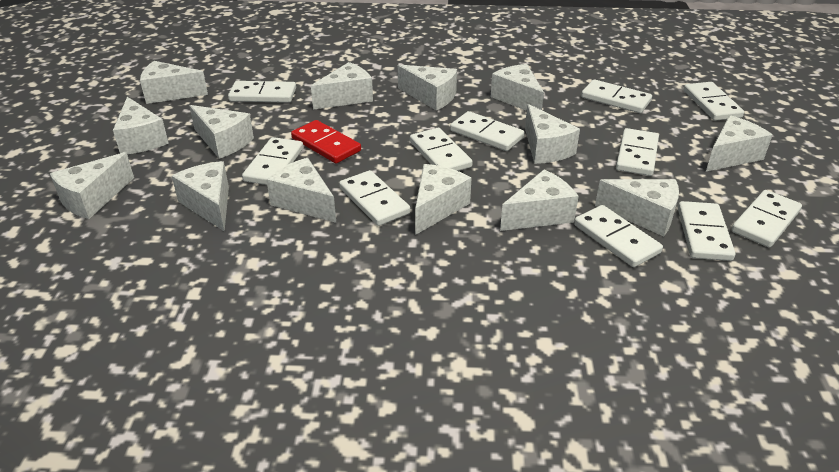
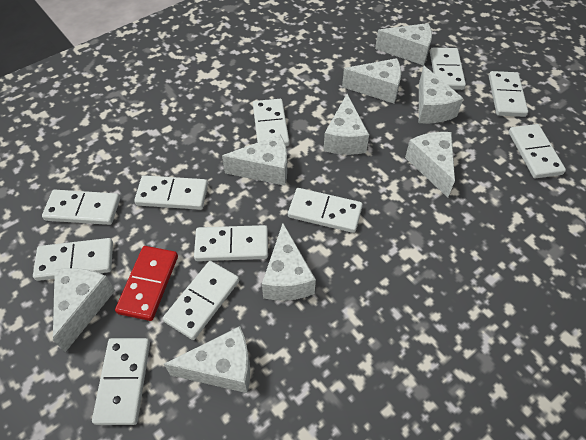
white cheese: [50,152,134,219] [113,97,169,154] [140,61,208,104] [172,161,229,232] [189,105,254,159] [266,158,336,223] [311,62,373,110] [398,65,457,111] [415,164,471,235] [491,64,544,111] [500,170,579,231] [525,104,580,164] [595,179,679,237] [706,115,772,172] = 14 -> [53,268,115,352] [164,326,250,393] [222,134,287,186] [262,223,316,301] [323,94,369,155] [342,58,401,103] [375,23,432,66] [405,132,455,198] [419,66,463,124] = 9

